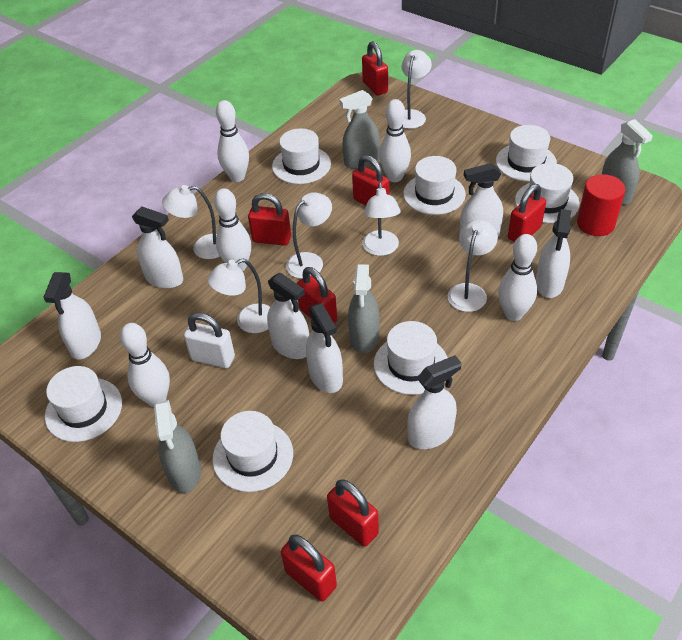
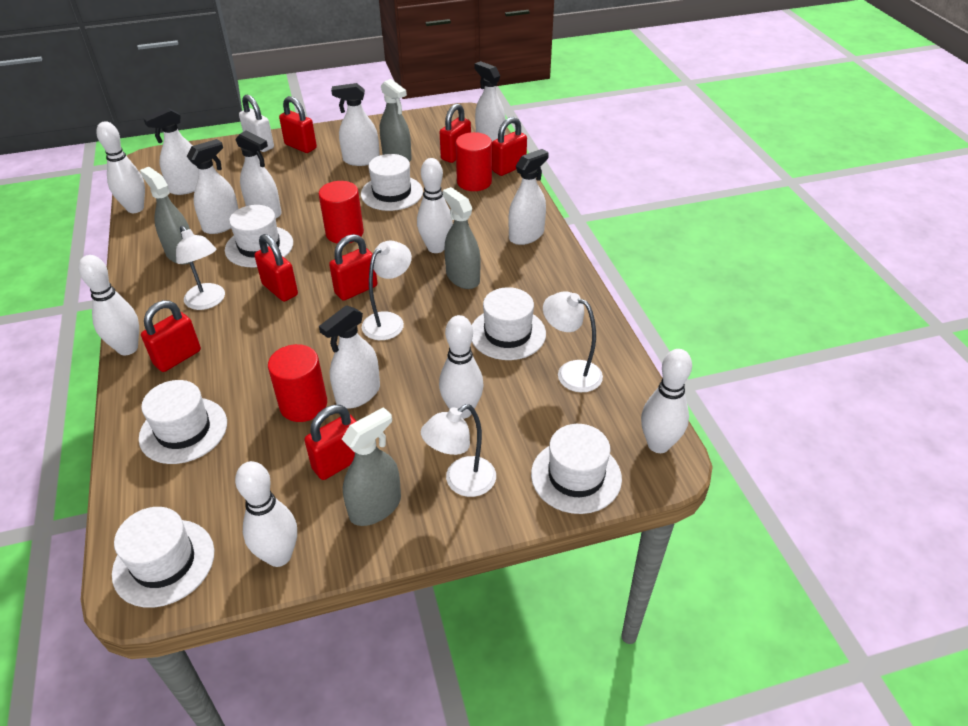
red cylinder: [577,174,625,236] = 1 -> [268,344,327,422] [319,181,364,243] [455,132,492,191] = 3
white bowling pin: [120,323,170,407] [214,188,251,271] [216,100,249,182] [379,99,411,182] [498,234,537,321] = 5 -> [78,255,139,355] [96,121,145,213] [235,461,297,567] [417,158,453,253] [439,315,484,419] [641,349,692,453] = 6
white hat: [45,366,122,442] [212,411,293,492] [272,128,331,184] [374,321,448,395] [403,156,466,215] [496,125,557,182] [515,163,580,223] = 7 -> [112,507,214,608] [139,380,227,464] [225,205,293,267] [361,154,423,211] [472,287,546,360] [531,424,622,514] = 6
white lamp: [162,185,220,259] [207,258,270,333] [286,192,332,279] [362,183,401,256] [402,50,432,129] [448,219,498,312] = 6 -> [176,225,225,310] [362,241,412,340] [421,404,496,497] [543,291,603,392] = 4

